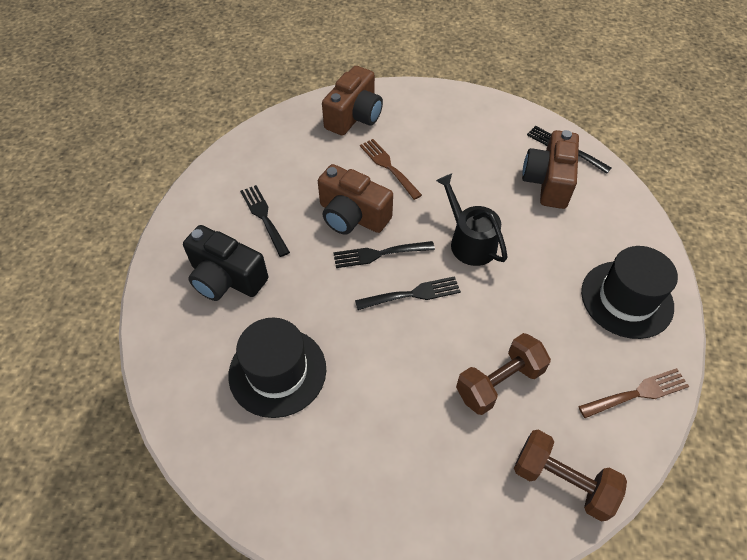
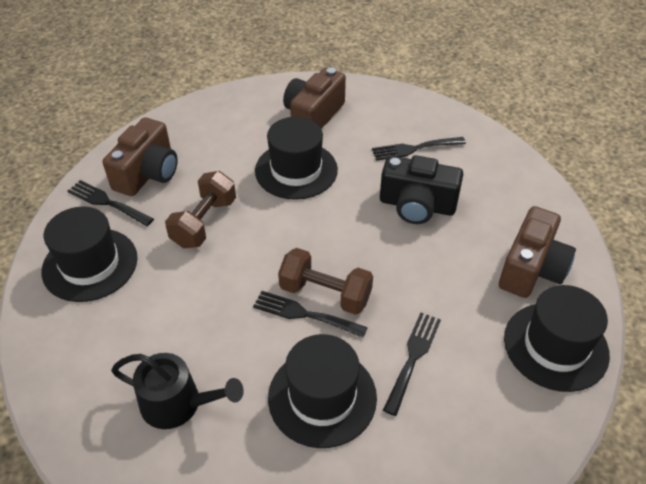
black hat: [228,318,326,418] [581,246,678,339] = 2 -> [42,207,138,302] [255,117,338,200] [268,334,377,448] [504,285,610,392] = 4
brown fork: [360,139,422,200] [578,368,689,418] = 2 -> none = 0

